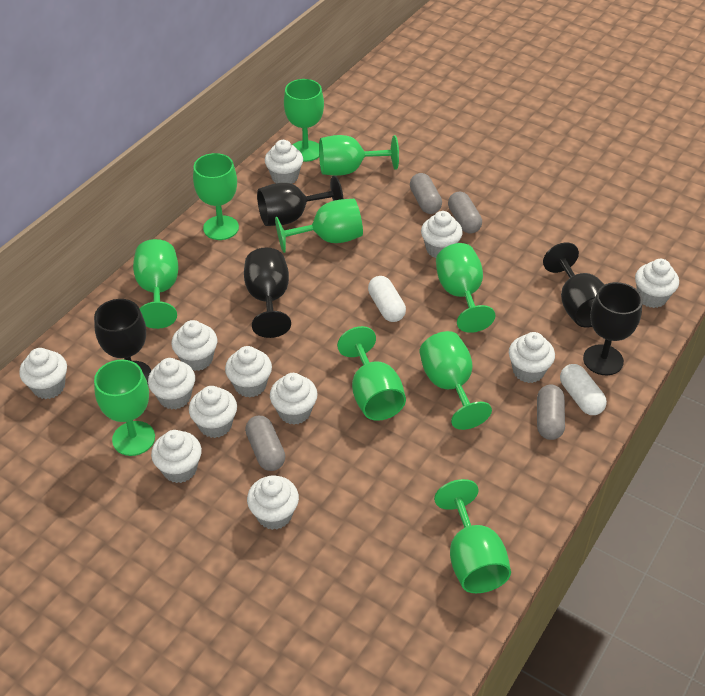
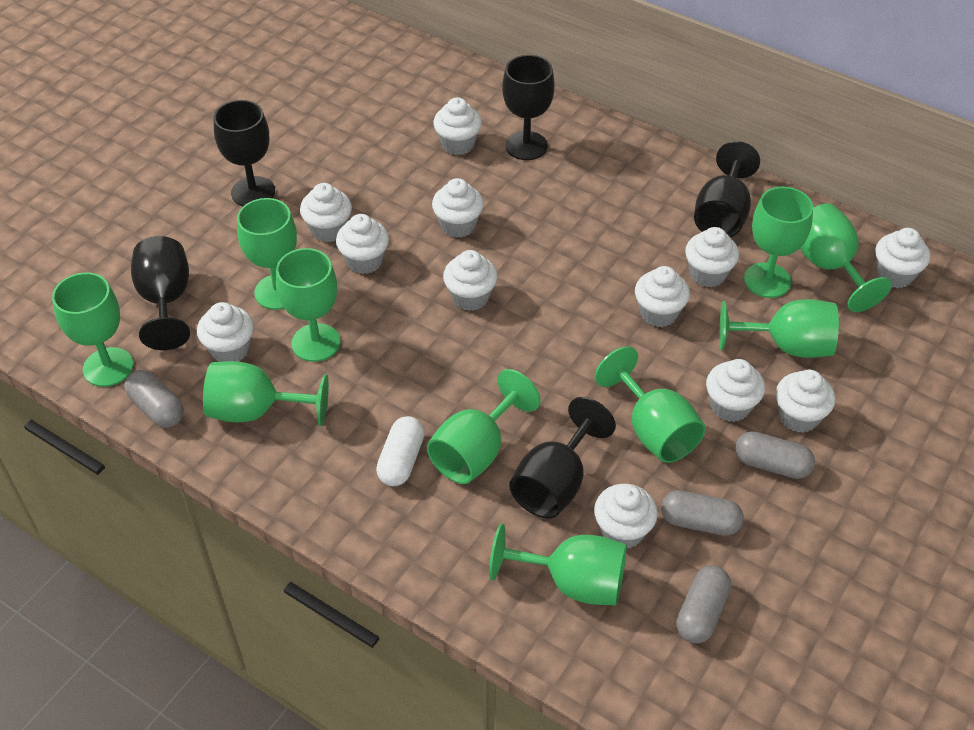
white capsule: [368,276,406,322] [560,364,607,415] = 2 -> [376,416,424,486] = 1

